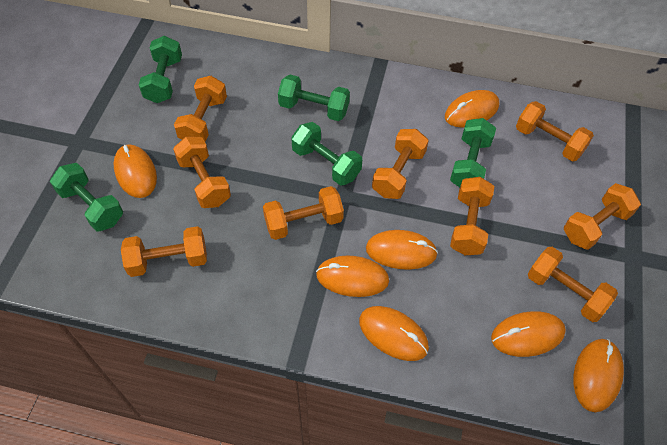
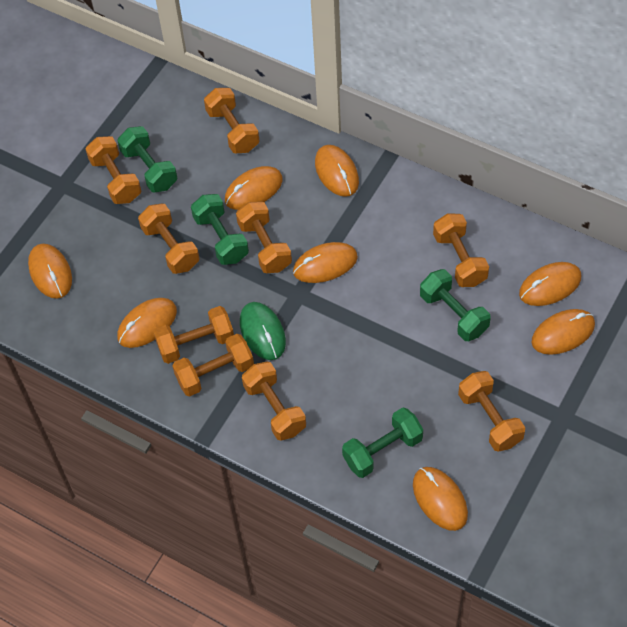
green dumbbell: [50,163,123,232] [139,36,182,103] [278,74,350,121] [291,122,362,186] [450,118,496,187] = 5 -> [117,126,177,192] [191,194,249,265] [342,407,423,478] [420,269,491,341] = 4
green mouse: none = 0 -> [240,302,286,360] = 1
orange mouse: [114,144,157,198] [316,256,389,297] [359,306,429,361] [366,230,438,270] [445,90,499,128] [491,311,566,357] [573,339,624,412] = 7 -> [28,244,72,299] [117,298,177,348] [225,166,283,210] [293,242,358,283] [315,145,359,197] [413,467,468,531] [519,262,581,306] [532,309,595,355] = 8

